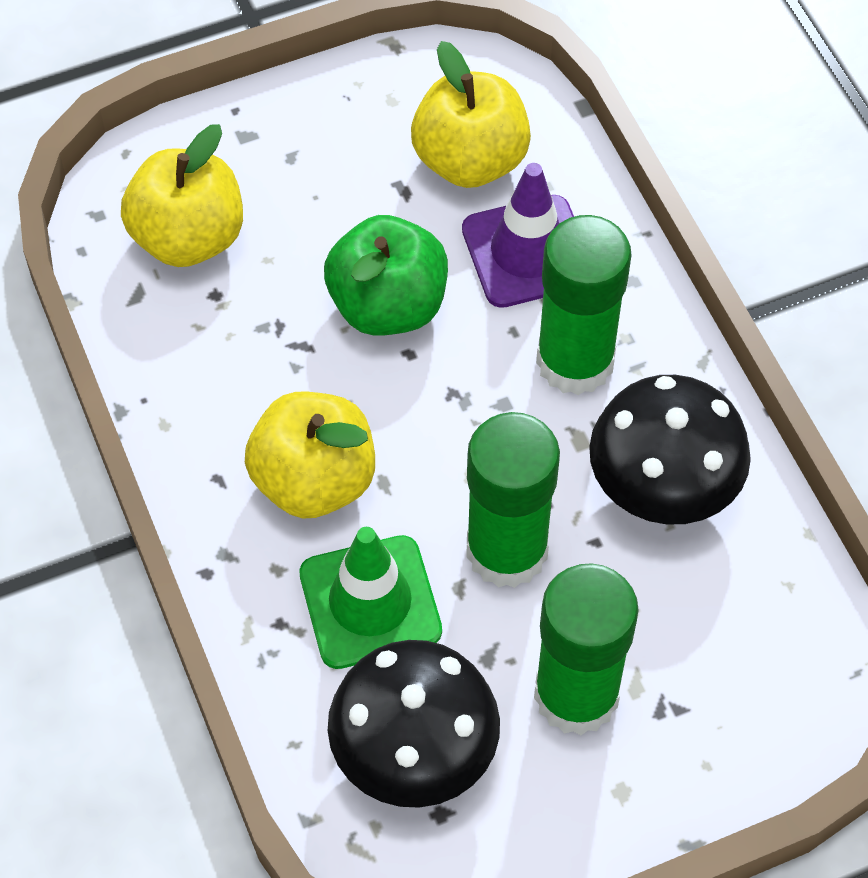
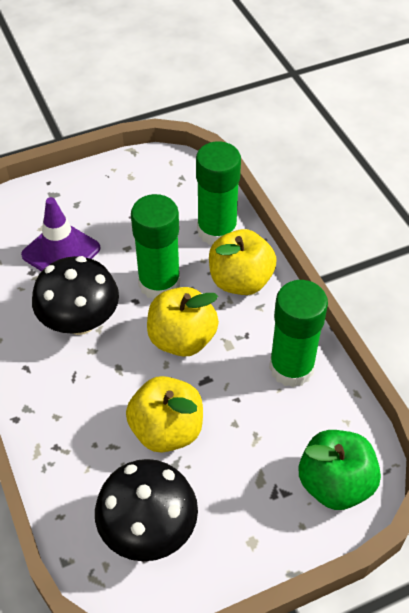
green traffic cone: [299,527,442,669] = 1 -> none = 0

